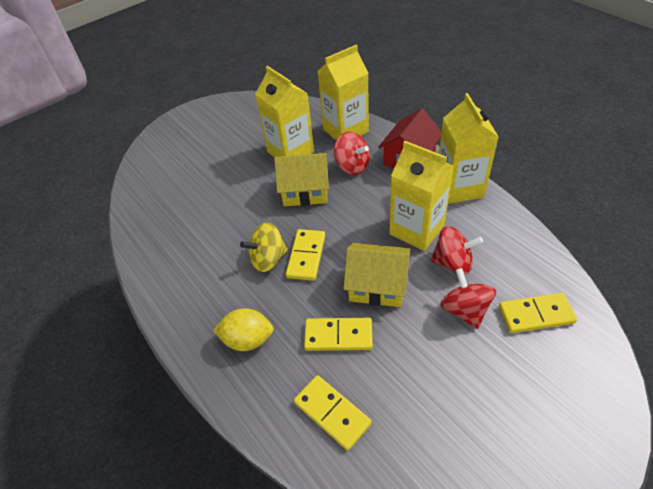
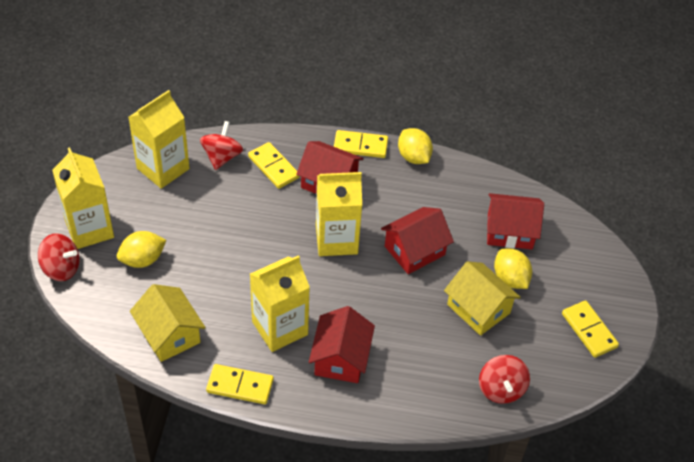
red house: [378,109,442,169] = 1 -> [296,141,363,195] [309,306,375,383] [381,207,454,274] [487,193,544,249] = 4
yellow lemon: [213,308,274,351] = 1 -> [117,231,166,268] [398,128,433,164] [494,249,532,289] = 3
yellow spinning top: [240,222,288,272] = 1 -> none = 0

